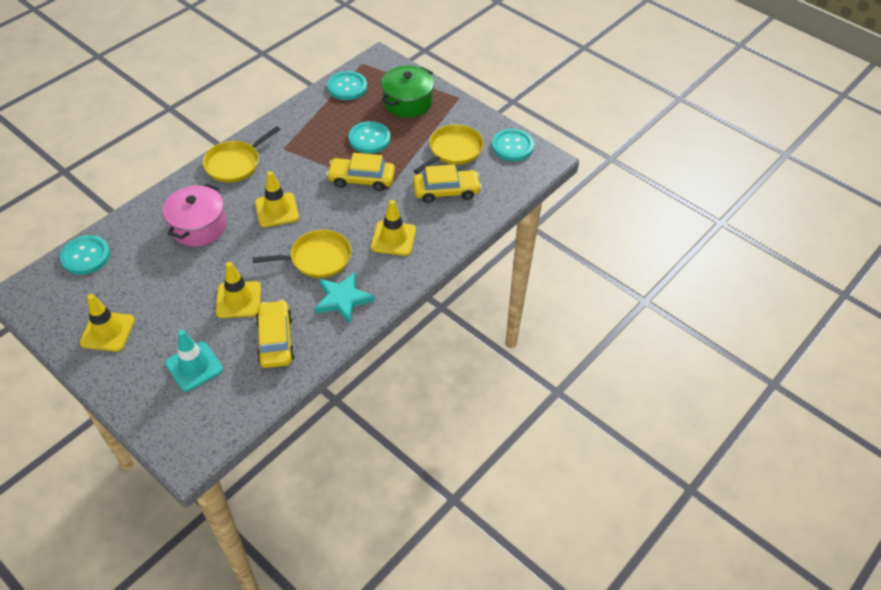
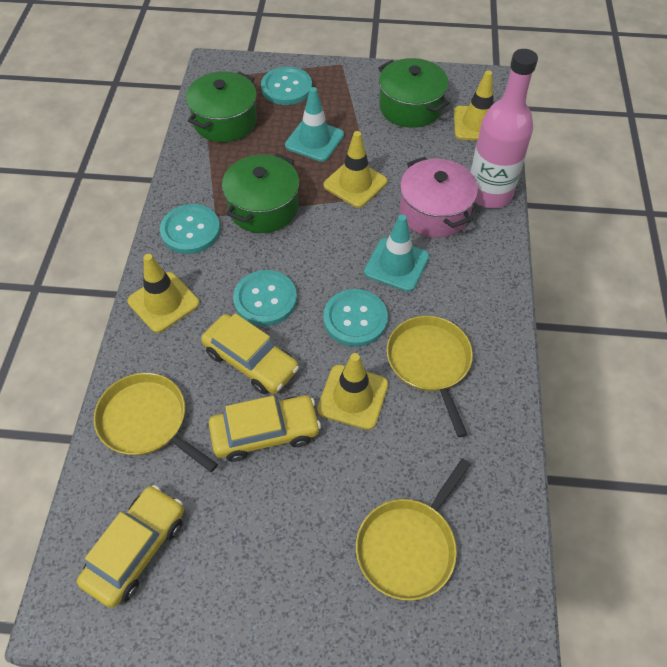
green pot: [381,66,434,118] = 1 -> [186,71,257,142] [222,154,299,233] [378,58,450,128] = 3
pink bottle: none = 0 -> [470,49,538,208] = 1
turquoise star: [314,272,375,324] = 1 -> none = 0
turquoise traffic cone: [165,330,223,392] = 1 -> [285,87,344,162] [364,214,429,292] = 2

